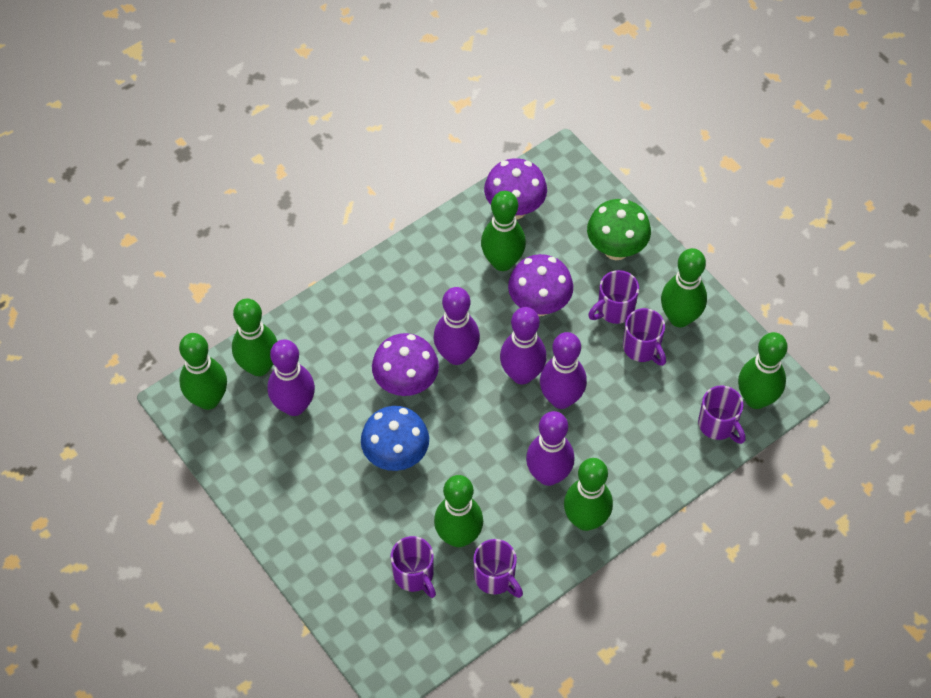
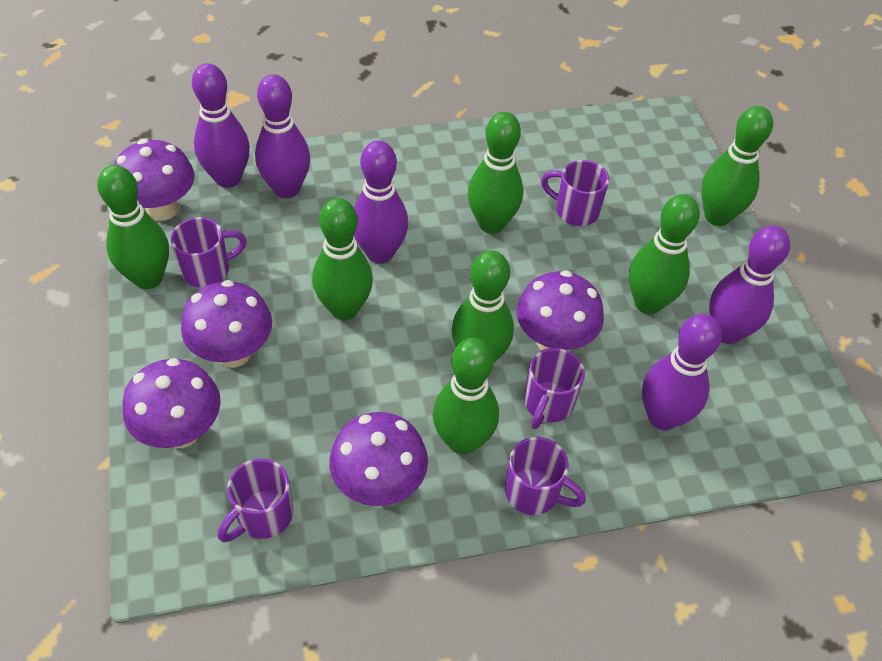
blue mushroom: [361,406,429,471] = 1 -> none = 0
green mushroom: [587,199,651,260] = 1 -> none = 0
purple mushroom: [372,333,439,396] [484,158,547,219] [508,254,573,316] = 3 -> [114,139,195,221] [123,358,221,448] [181,280,272,368] [329,412,428,506] [517,270,604,351] = 5

